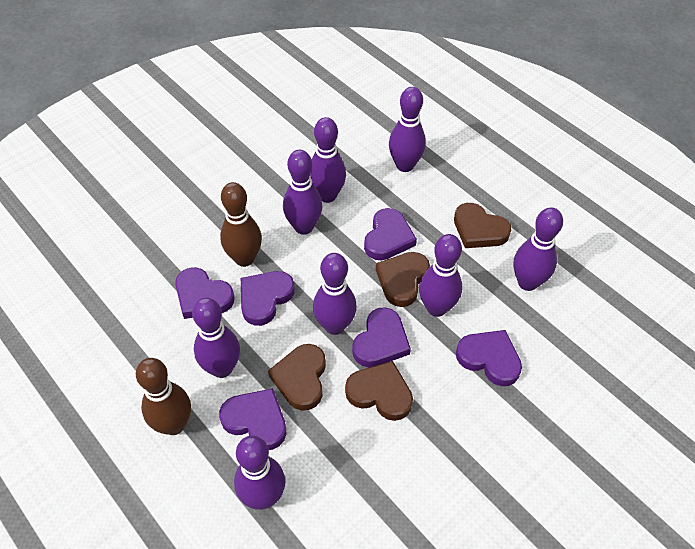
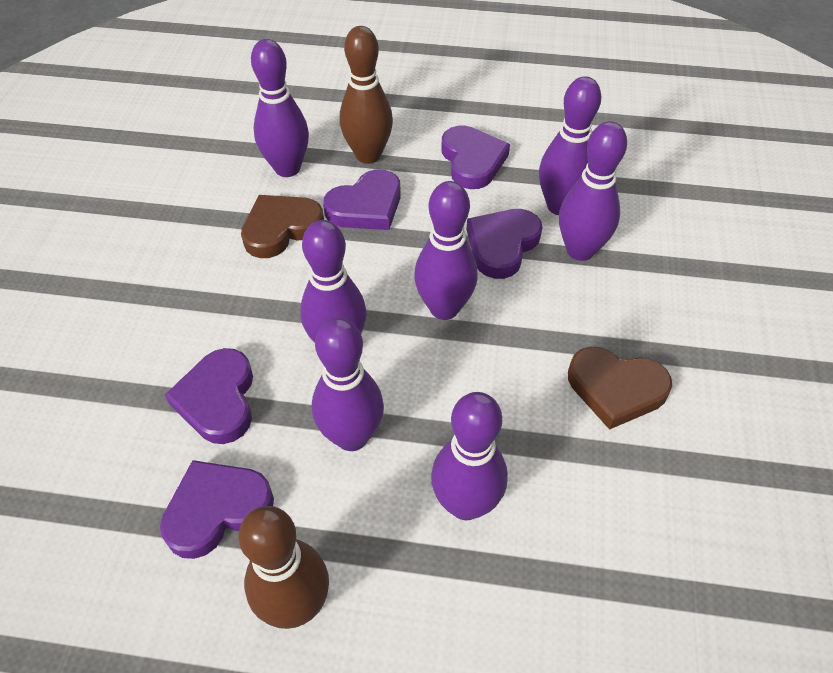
brown heart: [268,344,326,411] [345,361,413,421] [376,252,430,307] [454,203,511,248] = 4 -> [241,195,324,258] [568,347,672,430] = 2
purple bowling pin: [192,298,240,378] [234,435,285,510] [283,150,323,235] [310,117,346,203] [313,253,357,335] [389,87,426,172] [419,234,462,317] [513,207,563,291] = 8 -> [251,39,309,177] [300,220,366,343] [312,318,384,451] [414,181,478,320] [431,392,508,520] [539,76,601,215] [559,121,627,261] = 7
purple heart: [175,267,235,319] [219,388,287,450] [241,271,295,326] [352,307,411,367] [364,208,417,260] [456,330,522,386] = 6 -> [160,460,274,559] [165,348,253,444] [323,169,401,230] [441,125,510,189] [466,209,543,279] = 5

